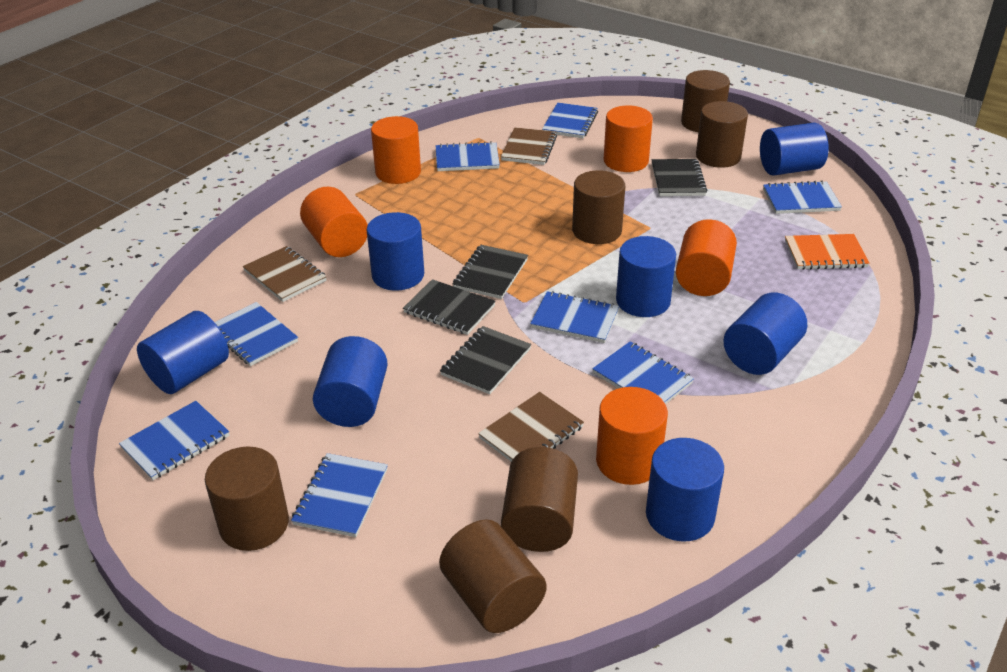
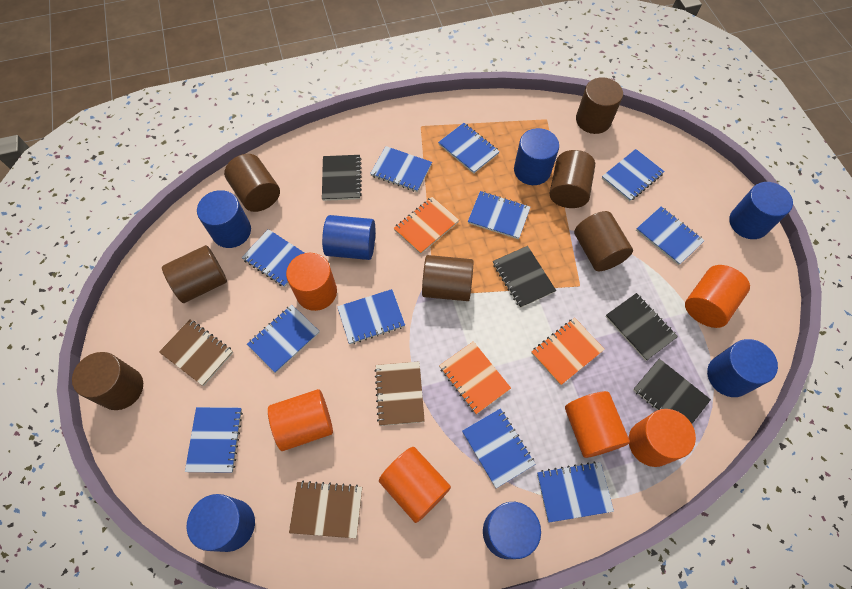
blue notebook: [119,401,229,480] [215,302,298,366] [291,453,388,537] [436,141,500,171] [530,291,619,343] [542,103,598,138] [592,342,694,404] [763,181,842,214] = 8 -> [185,407,243,473] [242,229,304,287] [247,305,320,373] [337,289,405,344] [370,146,432,192] [438,123,500,174] [462,408,535,488] [468,191,530,239] [537,461,614,522] [602,149,665,202] [636,206,705,265] = 11
brown cylinder: [205,446,289,551] [439,520,546,633] [501,447,578,552] [572,170,625,244] [681,70,730,132] [696,101,748,168] = 6 -> [72,352,143,410] [162,245,227,303] [224,154,280,212] [422,255,473,301] [550,150,595,208] [574,211,633,271] [576,77,623,134] = 7
orange cylinder: [300,187,368,257] [371,116,421,184] [596,387,668,485] [604,105,653,172] [676,219,737,296] = 5 -> [268,389,333,451] [286,253,337,311] [379,447,451,523] [565,391,630,458] [629,409,696,467] [685,265,750,328] = 6
orange notebook: [785,234,870,270] = 1 -> [394,197,459,254] [439,341,511,414] [531,318,605,385] = 3

